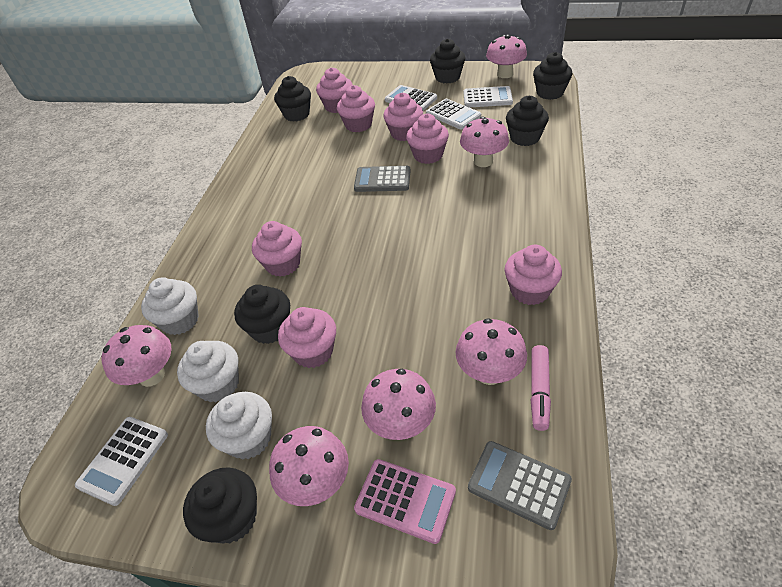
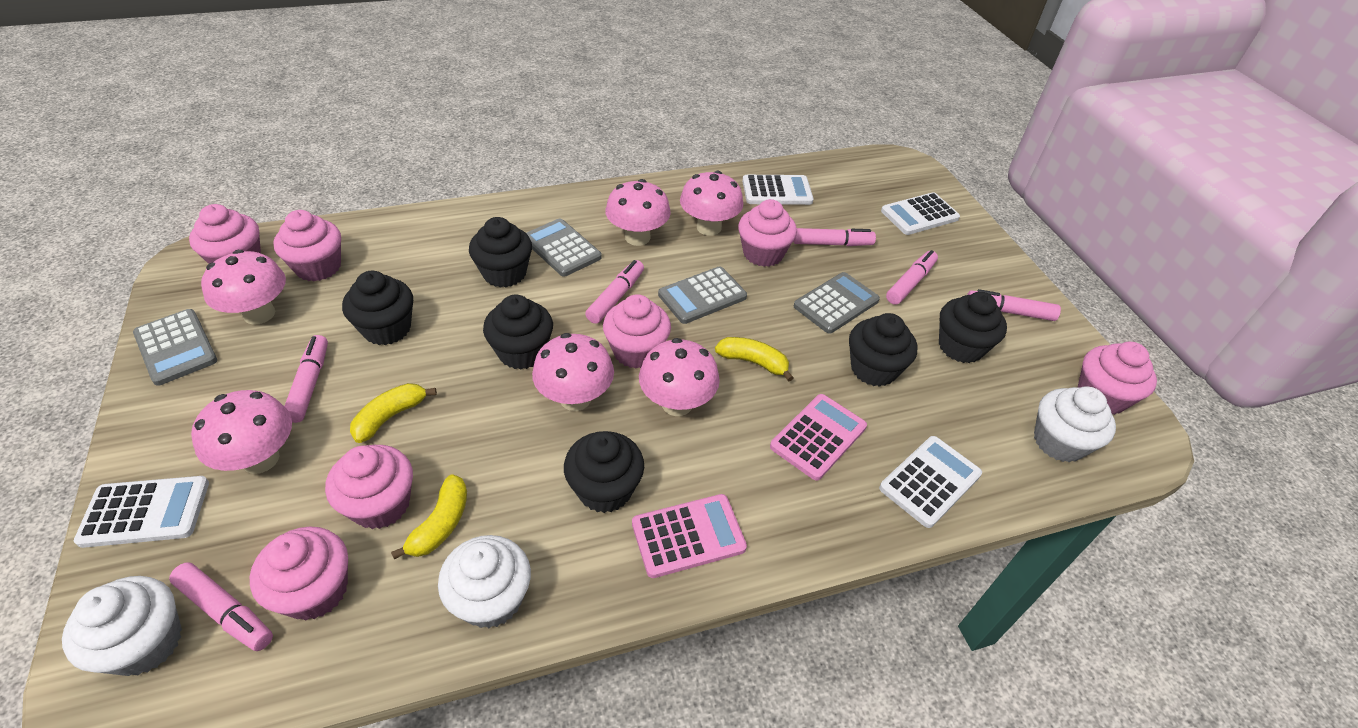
grey calculator: [354,166,410,192] [468,441,572,530] = 2 -> [133,309,217,386] [526,218,602,277] [658,266,747,324] [794,272,880,334] = 4
pink calculator: [354,459,456,544] = 1 -> [632,494,747,578] [770,394,867,481] = 2
pink marker: [530,345,551,431] = 1 -> [169,563,273,651] [285,335,328,423] [585,260,644,324] [793,228,876,246] [886,250,938,304] [967,289,1061,321] = 6
yellow banana: none = 0 -> [350,383,437,443] [391,474,467,560] [715,337,794,382] = 3

